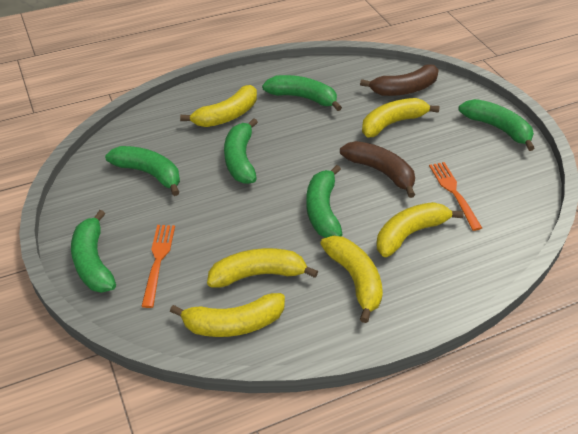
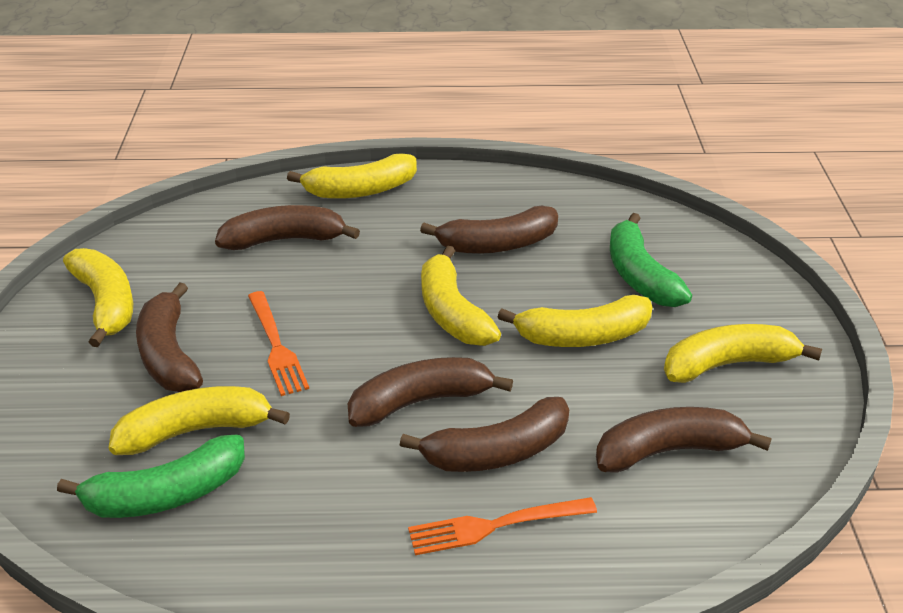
brown banana: [340,141,415,198] [360,64,439,96] = 2 -> [136,283,203,392] [215,205,360,250] [347,357,513,427] [400,397,569,472] [420,206,558,254] [596,407,772,473] = 6
green banana: [71,210,116,293] [105,146,180,196] [224,118,258,184] [262,75,342,111] [306,165,343,238] [458,99,535,151] = 6 -> [57,435,245,518] [610,213,692,307] = 2

